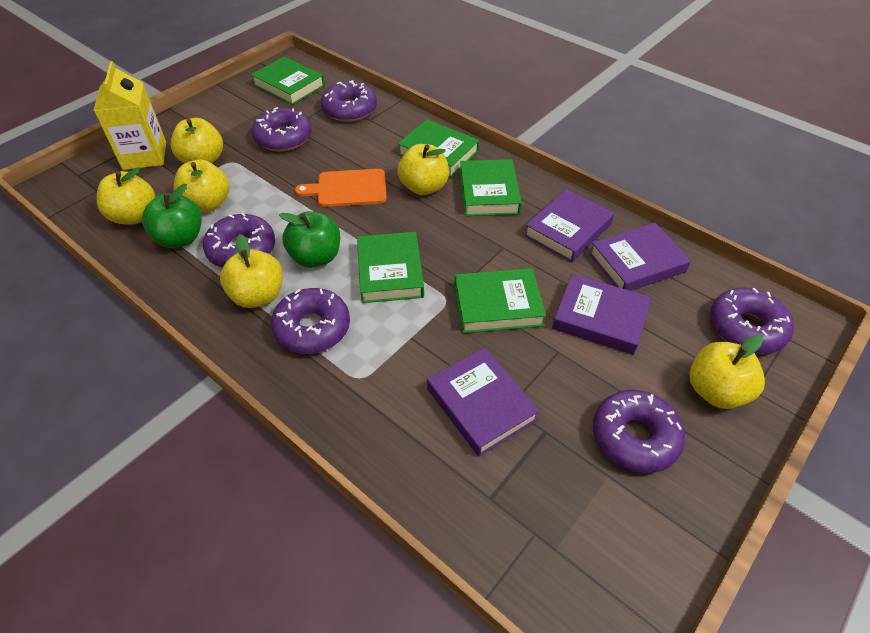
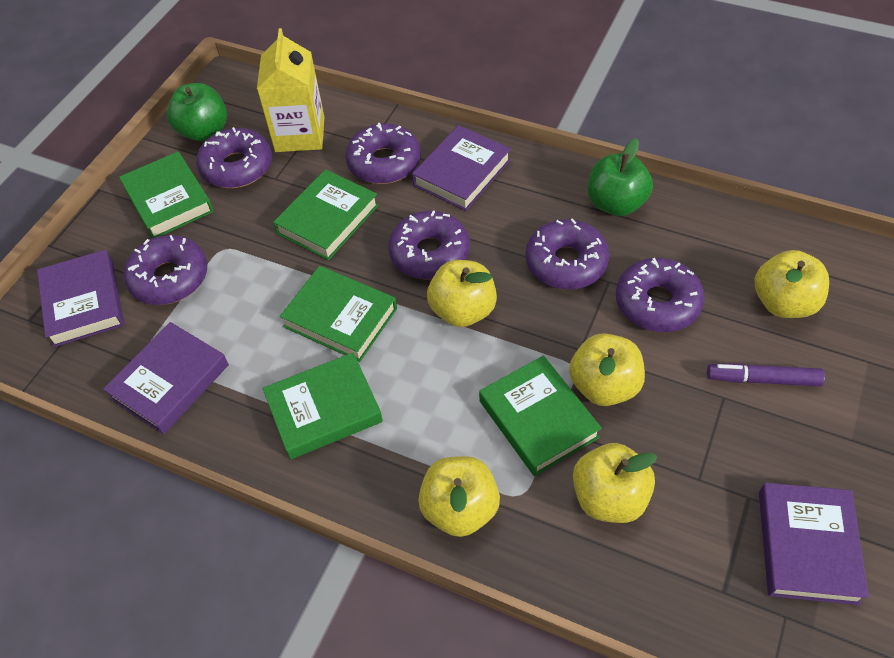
orange cutting board: [295,169,387,207] = 1 -> none = 0
purple marker: none = 0 -> [707,363,825,386] = 1
yellow apple: [97,167,156,225] [171,118,223,163] [173,159,229,212] [220,234,283,308] [397,144,449,195] [689,334,765,409] = 6 -> [418,456,500,537] [427,260,497,327] [569,333,645,406] [573,443,657,523] [755,250,829,318] = 5

